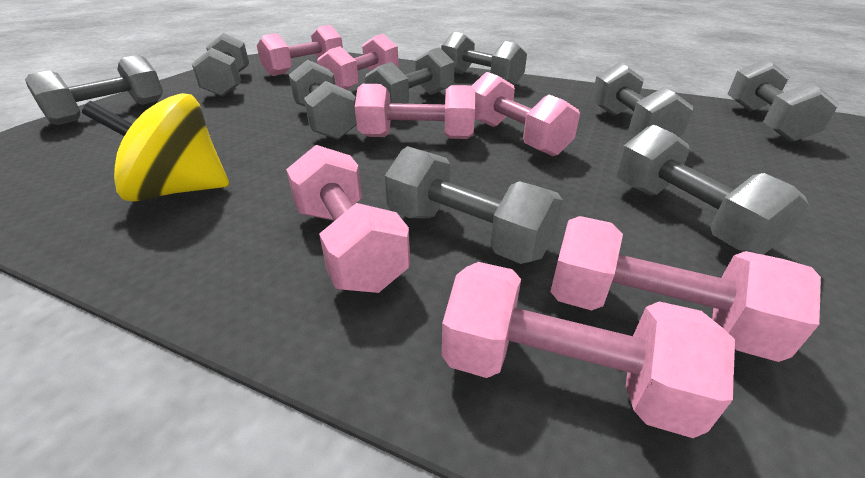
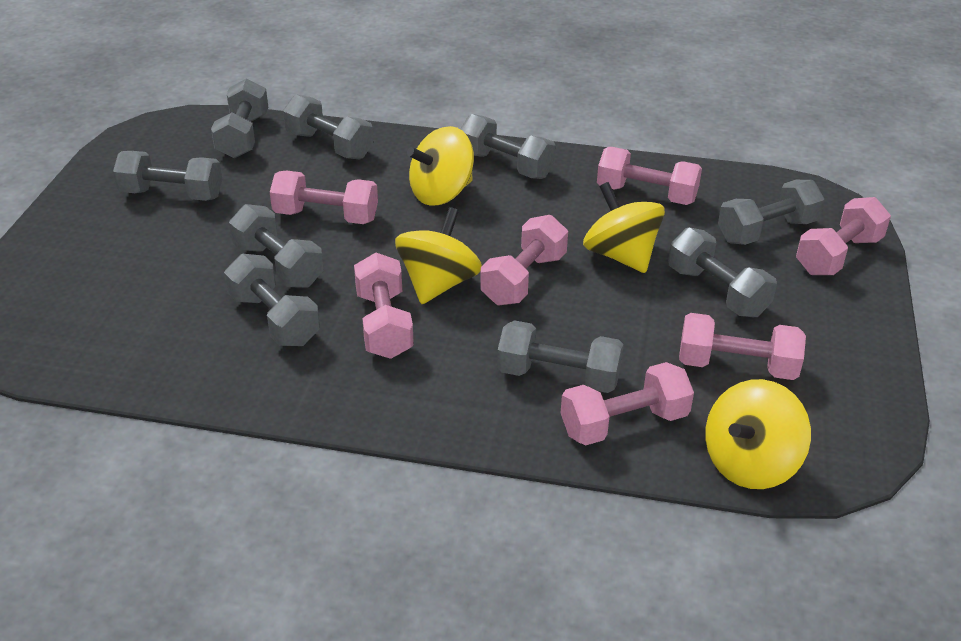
yellow spinning top: [82,93,229,202] = 1 -> [395,207,482,304] [407,126,474,206] [583,182,665,273] [705,379,811,489] = 4

